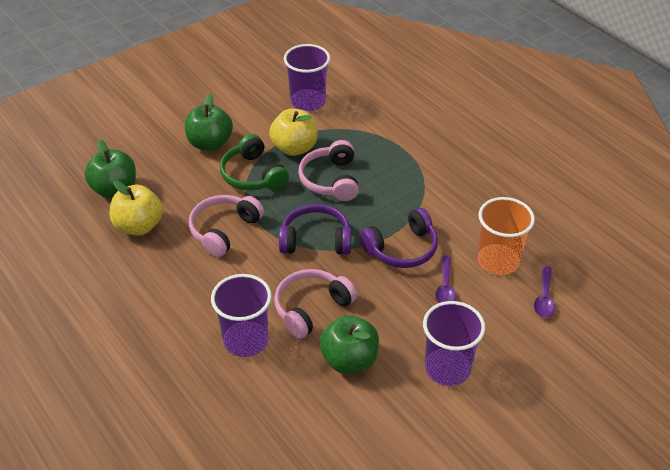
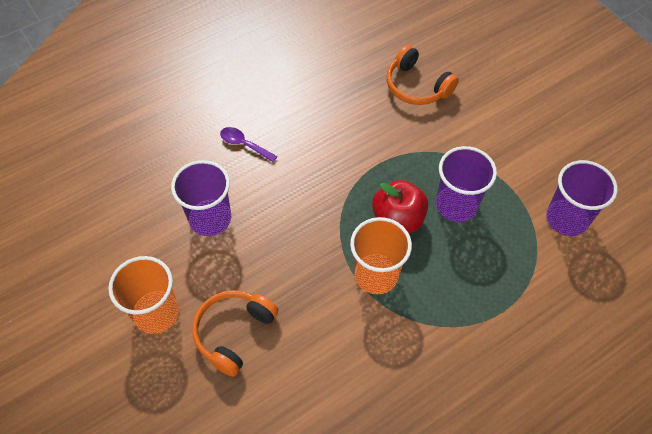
green apple: [84,139,136,198] [185,94,233,151] [319,315,379,373] = 3 -> none = 0
green headphones: [220,134,289,191] = 1 -> none = 0
orange cup: [478,197,535,275] = 1 -> [108,256,179,334] [350,217,412,294] = 2
orange headphones: none = 0 -> [192,290,278,377] [386,45,459,105] = 2
pink headphones: [189,195,264,257] [274,269,357,339] [298,140,359,201] = 3 -> none = 0
purple headphones: [279,204,351,255] [360,208,438,268] = 2 -> none = 0
purple spoon: [435,256,456,303] [534,266,555,318] = 2 -> [220,127,277,162] = 1
red apple: none = 0 -> [372,180,428,233] = 1
yellow apple: [110,180,163,236] [269,109,318,156] = 2 -> none = 0

